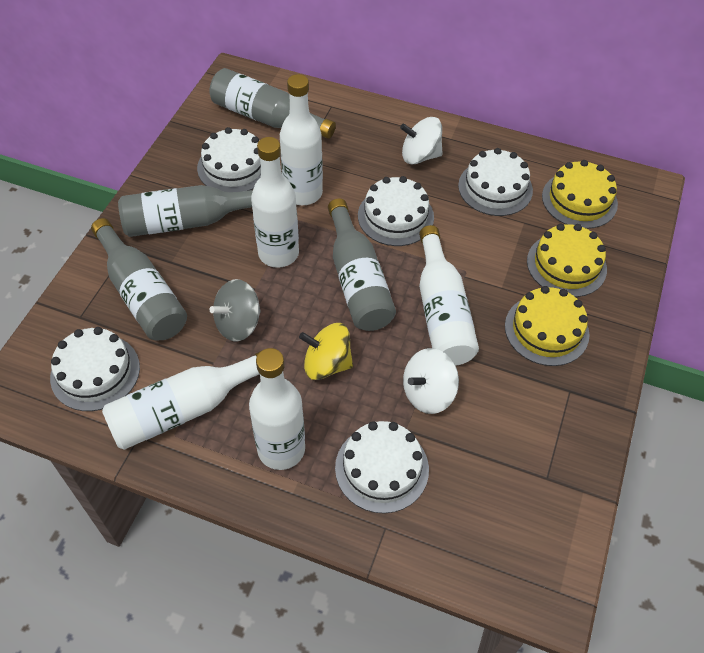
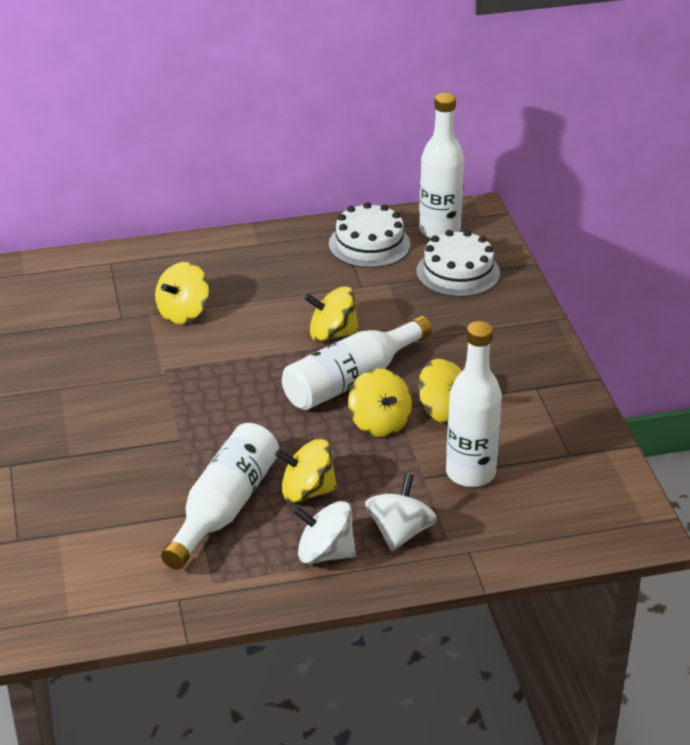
grey bottle: [91,218,187,340] [118,185,253,237] [210,68,336,139] [328,198,396,331] = 4 -> none = 0
grey spinning top: [210,279,261,341] = 1 -> none = 0
white bottle: [102,351,261,450] [249,348,305,470] [251,137,299,268] [280,74,323,205] [419,225,479,366] = 5 -> [161,423,279,569] [282,316,432,410] [419,93,464,238] [446,321,502,487] = 4
white cake: [50,327,140,411] [197,127,261,192] [335,421,429,513] [358,176,434,246] [458,148,533,216] = 5 -> [329,202,411,268] [416,230,500,297] = 2
yellow cake: [505,286,590,366] [527,224,607,297] [542,160,618,229] = 3 -> none = 0
yellow spinning top: [299,323,353,380] = 1 -> [155,262,209,324] [275,439,337,503] [304,286,359,342] [348,369,412,437] [418,359,462,425] = 5

